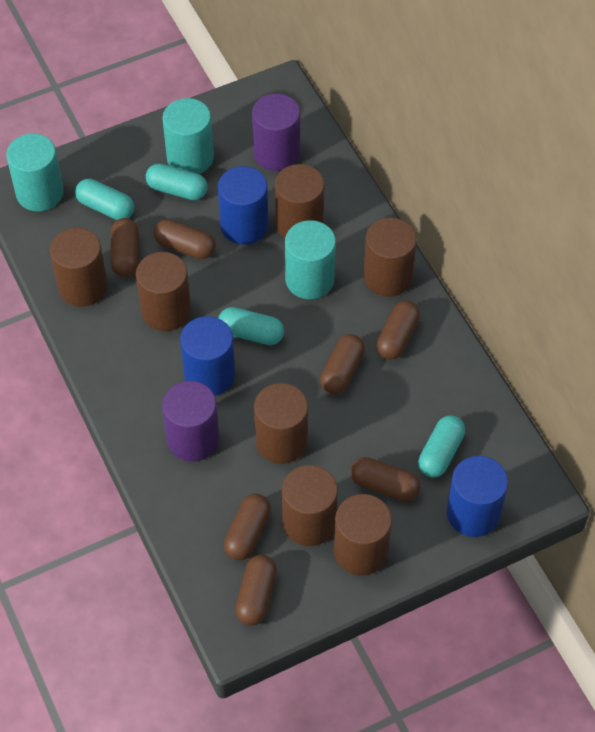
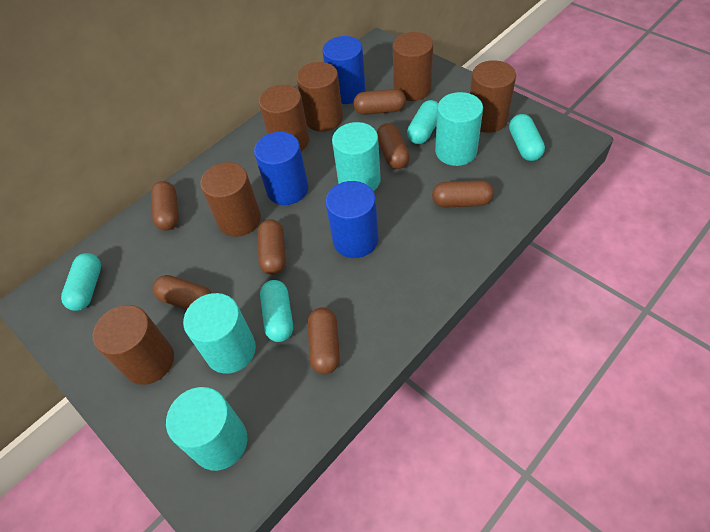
brown cylinder: [50,228,108,307] [136,252,191,331] [254,383,308,464] [275,164,325,238] [282,465,338,546] [334,494,392,576] [363,218,417,297] = 7 -> [93,305,174,385] [200,162,261,237] [259,85,309,151] [296,62,343,132] [393,32,433,101] [470,60,516,133] = 6
purple cylinder: [162,381,219,462] [252,94,300,171] = 2 -> none = 0
turquoise cylinder: [6,133,64,212] [162,98,214,174] [285,220,336,299] = 3 -> [166,387,247,471] [183,293,256,374] [332,122,381,191] [435,92,483,166] = 4

